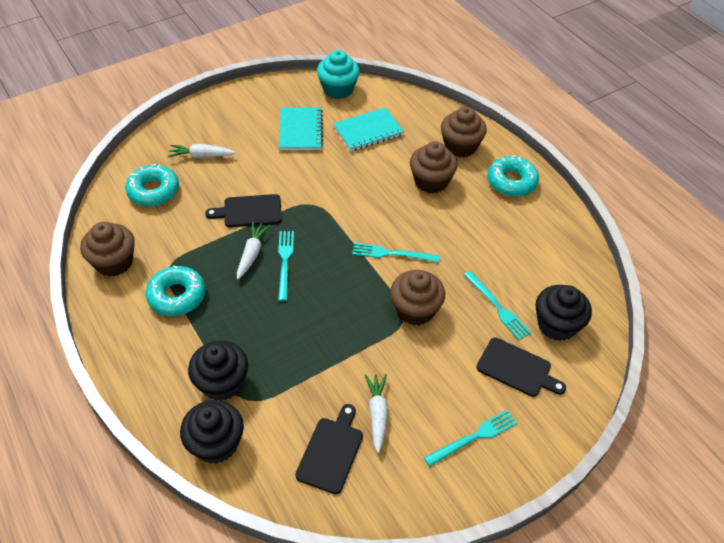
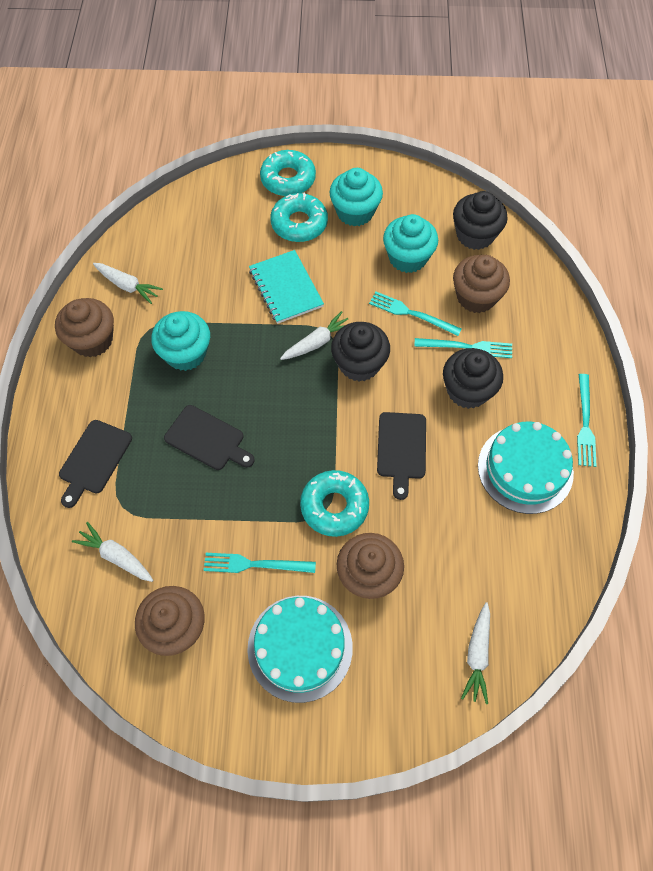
turquoise cake: none = 0 -> [247,596,353,703] [478,422,574,514] = 2
turquoise cupcake: [317,50,360,99] = 1 -> [151,311,210,371] [329,168,383,227] [383,214,438,273] = 3
turquoise notebook: [279,107,323,150] [333,107,404,151] = 2 -> [249,250,324,324] = 1
white carrot: [168,144,236,158] [237,222,271,279] [365,374,388,453] = 3 -> [72,522,153,582] [93,263,163,304] [280,311,348,360] [461,602,490,704] = 4

